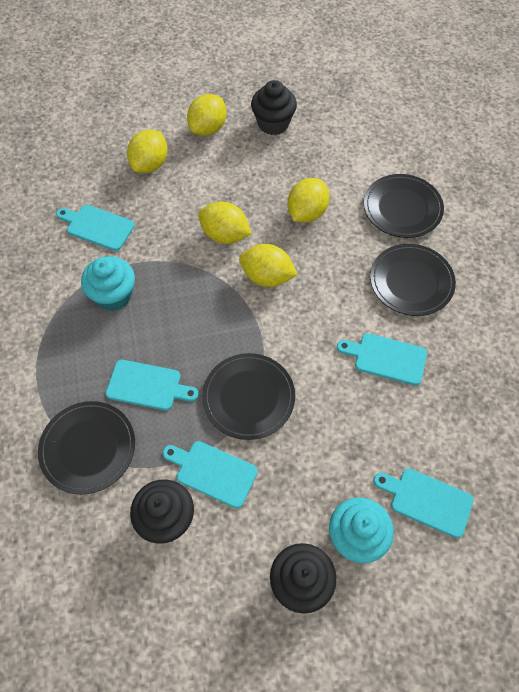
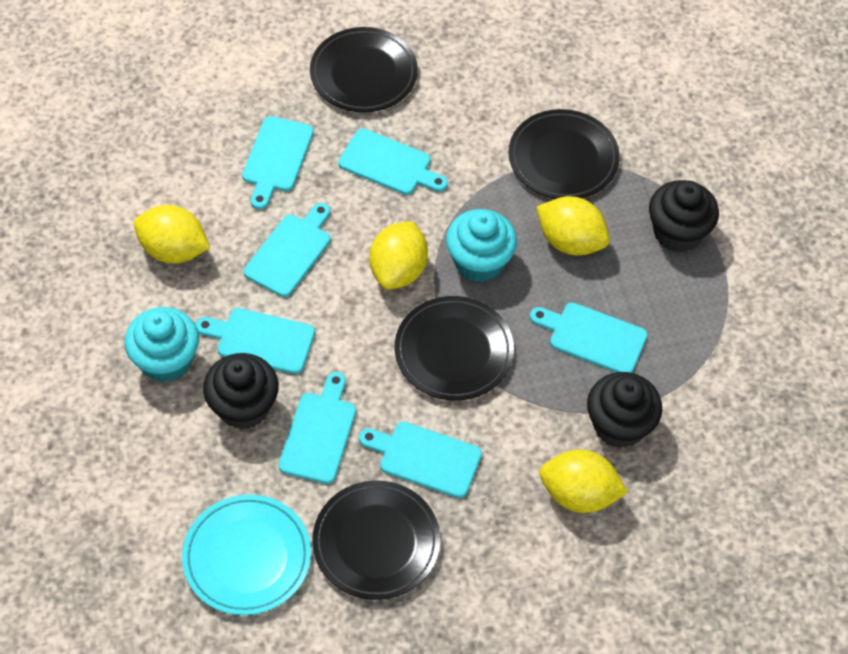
turquoise cutting board: [56,205,135,251] [106,360,199,410] [163,441,258,508] [337,333,427,386] [373,468,474,538] = 5 -> [196,308,315,374] [242,116,314,209] [244,203,330,297] [278,372,356,484] [338,128,448,195] [359,422,482,498] [530,303,648,373] = 7
turquoise plate: none = 0 -> [182,494,311,615] = 1
yellow lemon: [127,130,168,173] [187,94,226,136] [198,202,252,244] [239,244,298,287] [287,178,329,223] = 5 -> [134,205,210,263] [370,221,428,290] [536,196,610,255] [539,450,628,513] = 4

